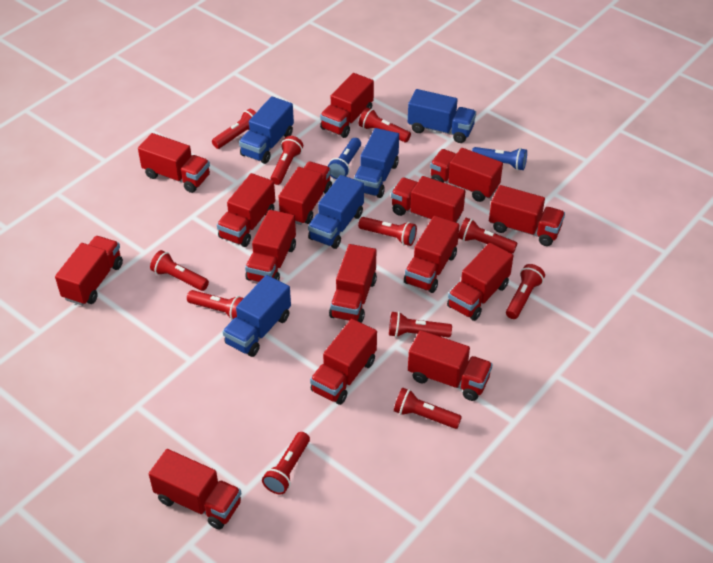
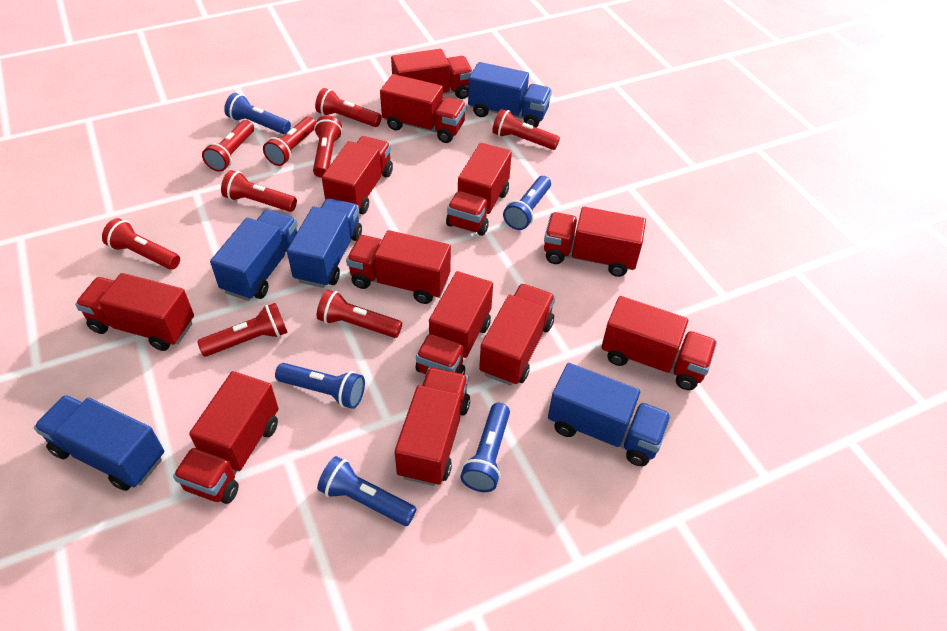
blue flashlight: [328,138,361,179] [472,147,527,170] = 2 -> [224,93,291,134] [275,363,365,409] [317,456,417,526] [460,403,510,492] [503,176,551,230] = 5
red flashlight: [150,250,209,291] [187,290,244,320] [212,109,256,149] [262,432,310,494] [270,136,303,185] [358,217,417,246] [359,107,411,142] [389,311,452,337] [394,388,462,429] [458,218,517,254] [506,264,545,319] = 11 -> [102,218,180,270] [197,303,288,357] [202,120,254,172] [221,170,297,212] [263,116,316,166] [313,115,342,178] [315,88,382,127] [317,290,402,338] [492,109,560,150] = 9
red truck: [55,236,123,306] [138,133,210,193] [149,449,242,529] [217,173,275,247] [245,210,296,282] [278,161,332,225] [310,319,377,405] [320,73,374,138] [329,244,377,323] [391,176,465,223] [404,216,459,293] [408,330,493,401] [430,148,503,202] [447,243,513,321] [489,185,565,246] = 15 -> [75,273,194,351] [173,371,279,504] [322,136,393,214] [346,230,451,304] [380,74,466,143] [391,49,472,99] [395,367,470,486] [416,271,493,375] [446,143,512,236] [479,284,555,386] [544,207,646,277] [601,296,717,390] = 12

